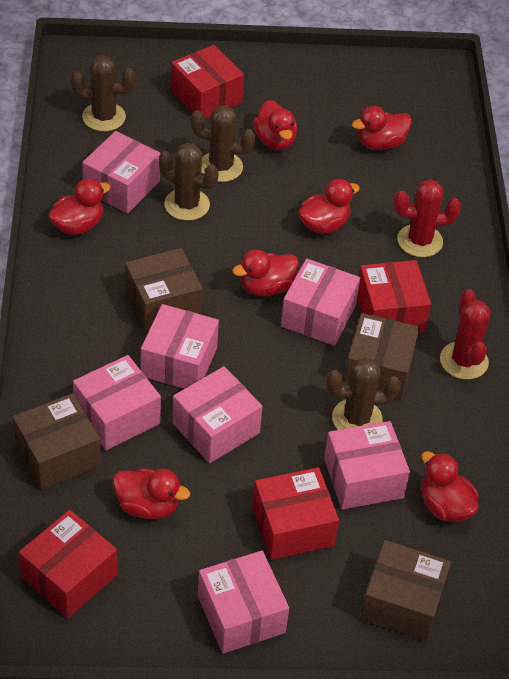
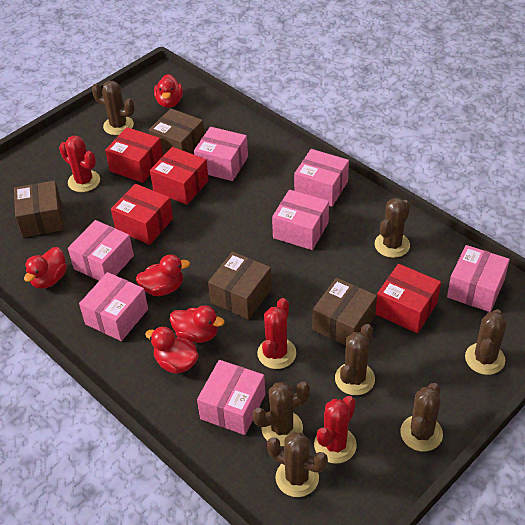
brown cactus: [71,55,136,131] [159,143,219,221] [191,105,256,182] [326,357,401,430] = 4 -> [92,81,135,135] [252,382,310,446] [267,432,328,497] [335,324,375,395] [375,198,410,258] [400,383,443,451] [465,309,506,375] = 7
red cactus: [394,179,461,257] [440,289,491,380] = 2 -> [59,135,100,192] [257,298,296,369] [314,396,357,464] = 3
red duck: [48,178,111,235] [112,468,190,519] [232,249,299,296] [253,100,297,150] [299,179,360,234] [352,106,412,150] [421,451,479,522] = 7 -> [24,247,67,289] [136,255,190,296] [145,327,199,374] [154,74,183,108] [170,305,224,343] = 5

